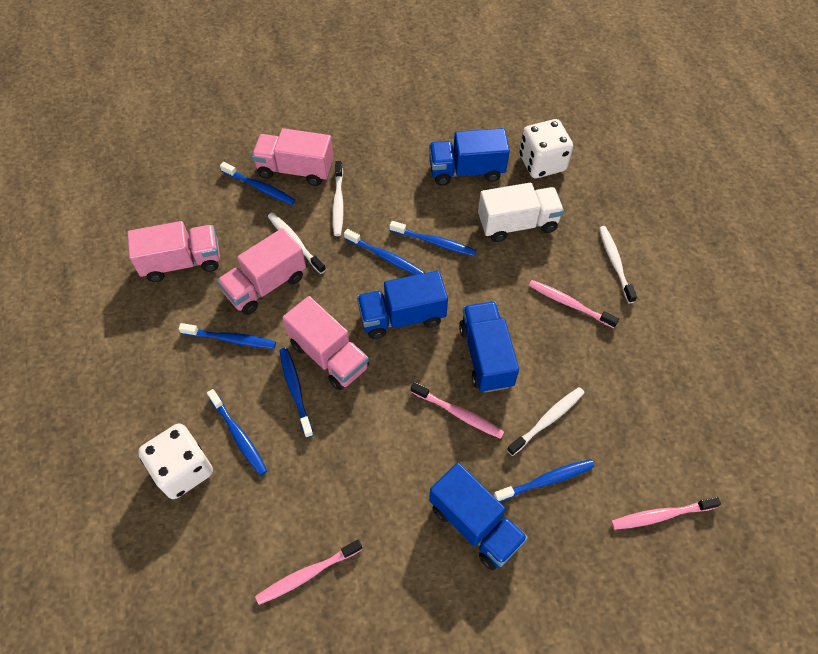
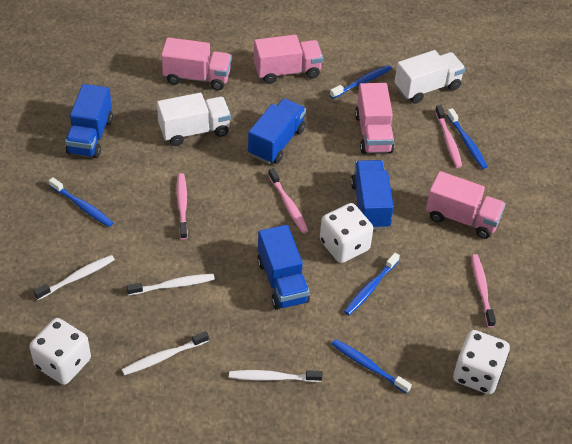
blue toothbrush: [179,323,276,349] [207,389,267,476] [220,162,296,205] [279,348,314,438] [344,229,425,275] [390,221,477,256] [494,459,594,502] = 7 -> [49,177,113,227] [330,65,392,99] [332,339,412,394] [344,253,400,315] [447,108,488,169] = 5
white dice: [138,423,213,499] [519,119,573,178] = 2 -> [29,318,91,385] [320,203,373,263] [453,330,510,394] = 3
white truck: [478,183,564,242] = 1 -> [157,93,231,146] [395,50,465,104] = 2

